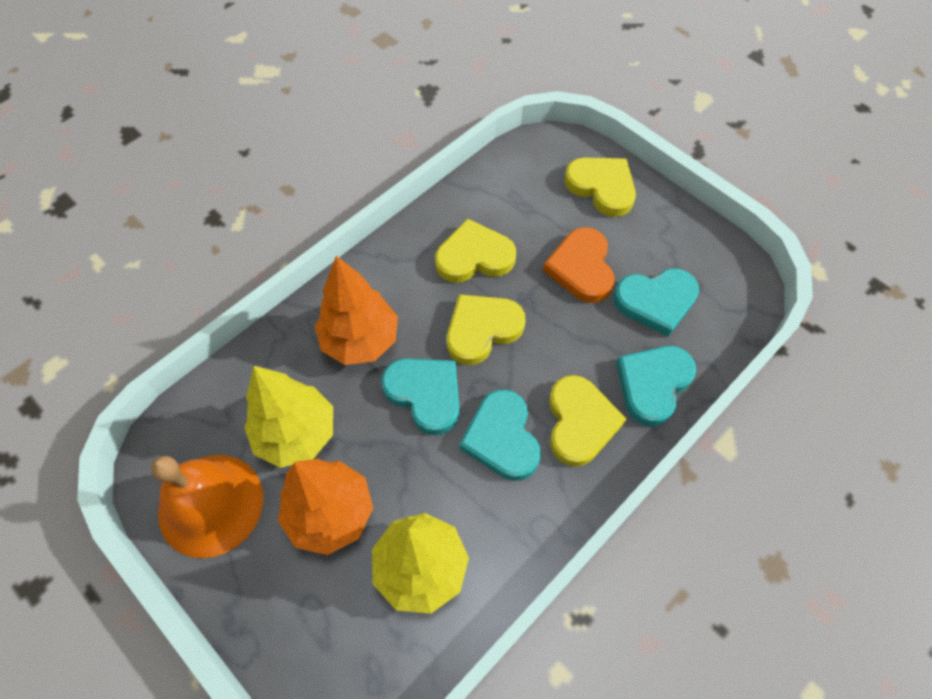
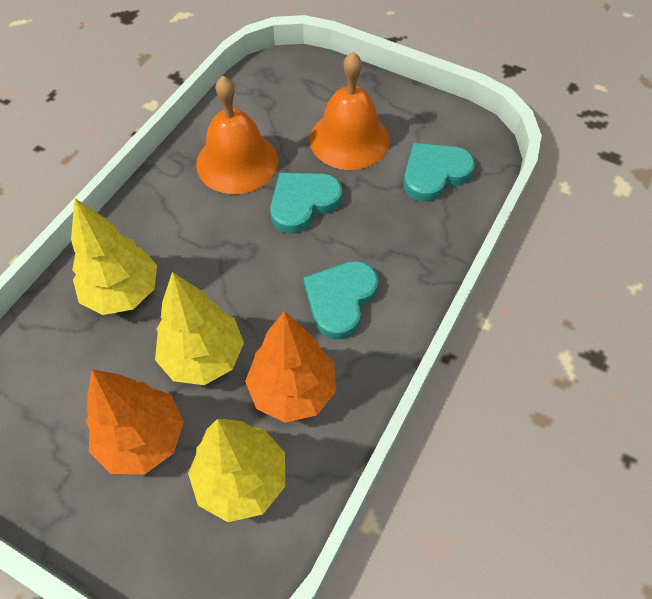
orange bell: [151,455,263,558] = 1 -> [196,76,278,194] [309,52,390,170] = 2
orange heart: [543,227,615,303] = 1 -> none = 0
turquoise heart: [381,358,460,435] [460,389,541,481] [613,268,699,337] [616,346,696,426] = 4 -> [270,173,342,234] [303,261,378,340] [404,143,475,202] = 3
yellow heart: [435,218,516,283] [447,294,526,365] [549,375,627,467] [564,158,636,217] = 4 -> none = 0
yellow tree: [244,366,333,468] [372,513,469,614] = 2 -> [71,198,157,315] [155,272,244,385] [188,419,285,522] = 3

